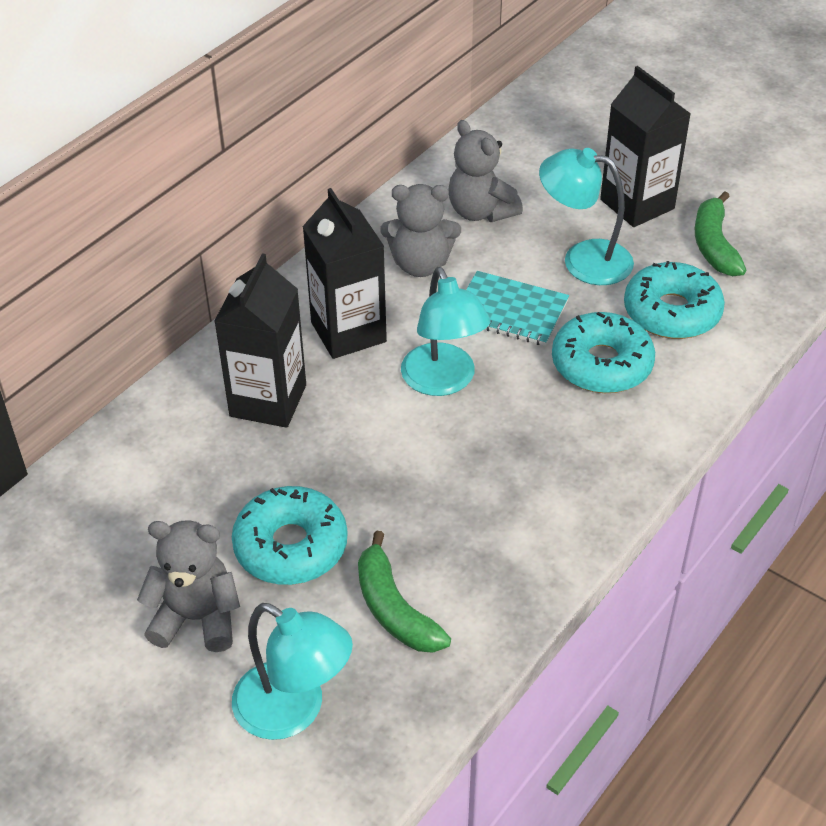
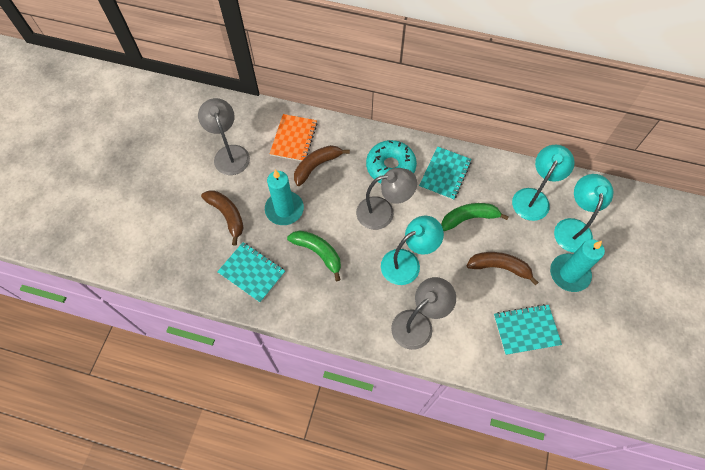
black carton: [214,253,306,428] [302,188,387,359] [600,66,691,227] = 3 -> none = 0
brown banana: none = 0 -> [201,191,244,246] [294,145,350,186] [466,252,539,286] = 3
grey lamp: none = 0 -> [198,98,250,175] [356,168,417,230] [391,277,456,350] = 3
grey teddy bear: [137,520,240,652] [380,184,461,277] [448,120,523,222] = 3 -> none = 0
orange notebook: none = 0 -> [269,114,318,161] = 1
turquoise candle: none = 0 -> [265,170,304,225] [550,239,605,292] = 2
turquoise donut: [232,486,348,585] [552,312,655,393] [624,261,725,339] = 3 -> [366,140,417,183] = 1
turquoise notebook: [466,271,569,346] = 1 -> [217,242,285,303] [419,146,472,201] [494,304,562,355] = 3

